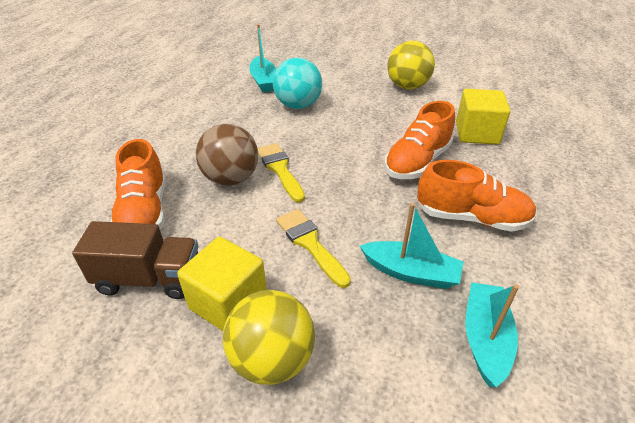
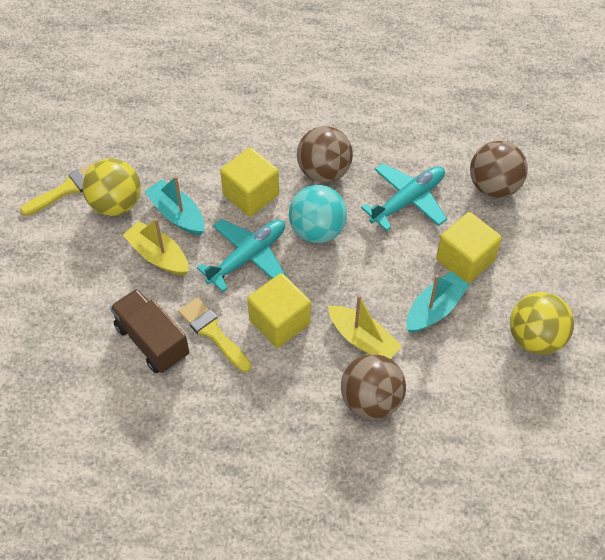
brown ball: [196,124,258,186] = 1 -> [297,126,353,183] [341,354,406,420] [470,141,528,198] = 3
orange shoe: [111,139,166,229] [384,101,455,179] [417,160,537,232] = 3 -> none = 0
turquoise boat: [249,24,276,92] [360,203,463,289] [466,282,519,387] = 3 -> [144,176,205,235] [406,271,469,333] = 2
turquoise plane: none = 0 -> [197,219,286,292] [361,163,447,231] = 2
yellow boat: none = 0 -> [123,218,189,275] [328,295,402,359] = 2
yellow cube: [177,237,267,331] [456,89,511,145] = 2 -> [220,147,279,217] [247,273,311,348] [436,212,502,284] = 3

